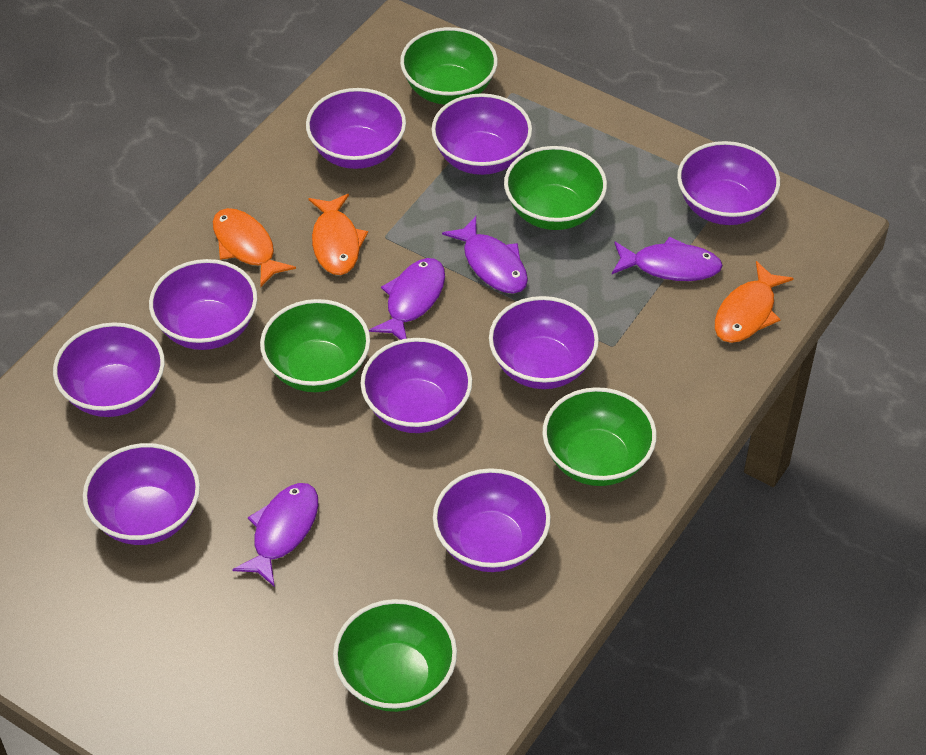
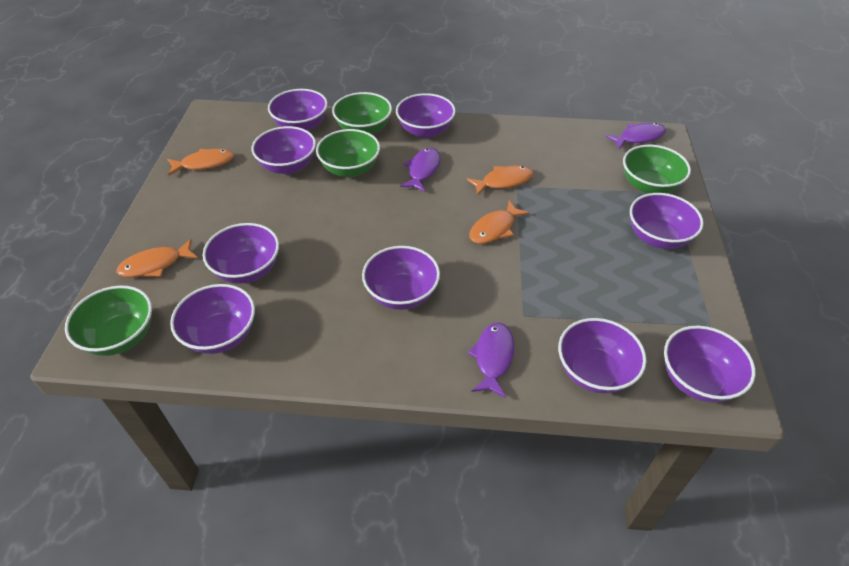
green bowl: [260,299,370,392] [333,599,457,712] [400,27,498,105] [504,146,607,230] [542,387,657,486] = 5 -> [65,285,152,356] [316,129,380,177] [332,92,392,134] [623,145,691,194] = 4
orange fish: [213,208,296,287] [308,194,368,275] [715,261,794,343] = 3 -> [116,239,198,278] [167,149,234,175] [467,165,534,196] [469,201,530,244] = 4
purple fish: [232,483,318,587] [369,258,445,340] [442,216,528,294] [612,236,723,281] = 4 -> [400,148,441,192] [468,323,514,398] [605,123,666,149] = 3

